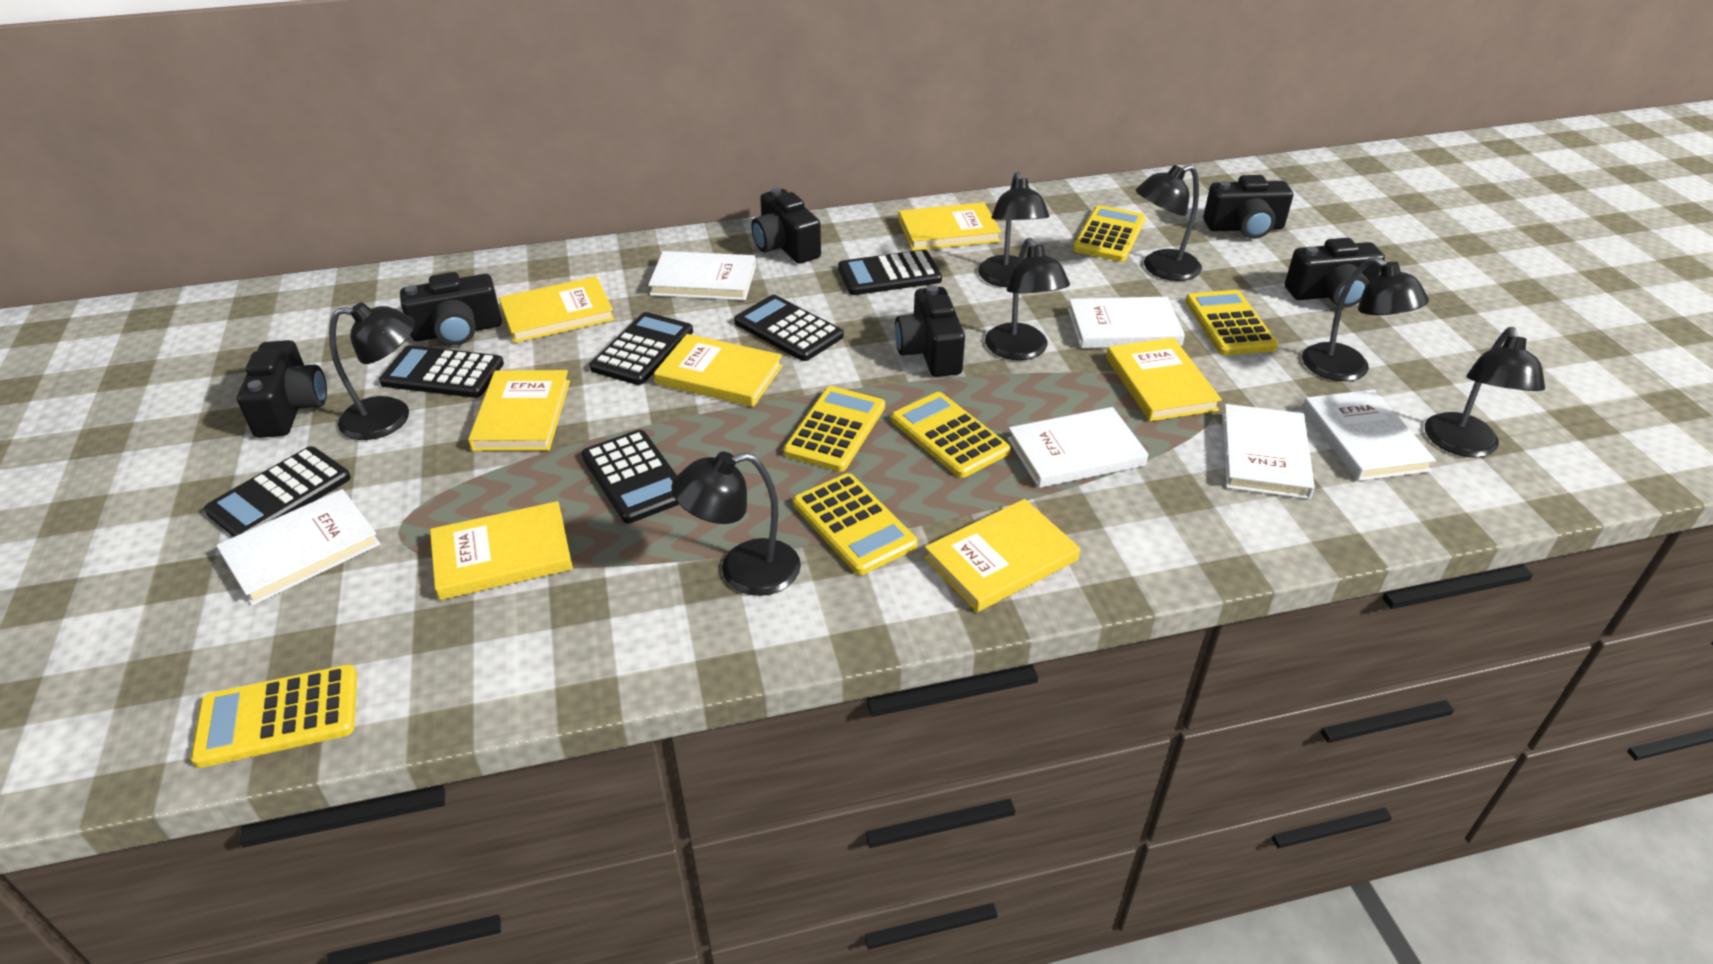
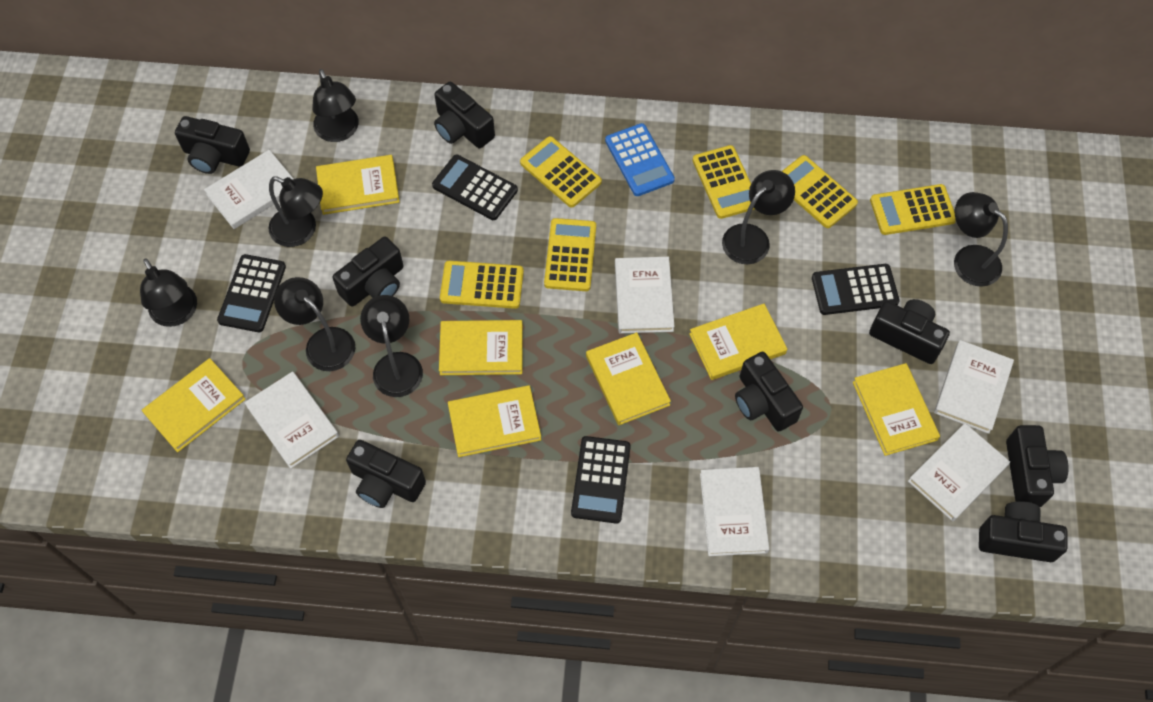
black calculator: [204,446,351,537] [379,345,504,398] [581,430,679,523] [589,312,693,385] [734,295,844,361] [838,250,942,295] = 6 -> [217,254,286,332] [432,155,518,220] [571,436,631,524] [812,264,900,315] = 4
black camera: [237,340,327,438] [400,272,502,345] [751,188,821,264] [895,285,965,377] [1203,175,1293,239] [1285,238,1385,308] = 6 -> [175,116,250,174] [333,237,404,307] [346,440,426,508] [434,82,495,148] [735,352,803,432] [869,299,950,364] [979,501,1067,562] [1006,425,1069,507] = 8
blue calculator: none = 0 -> [605,123,675,196] = 1

